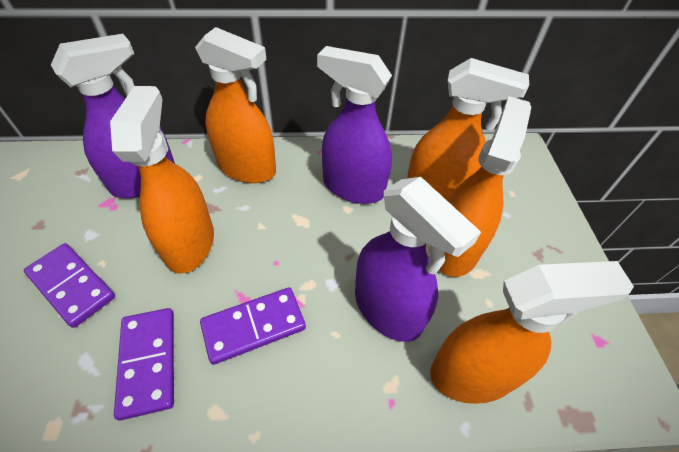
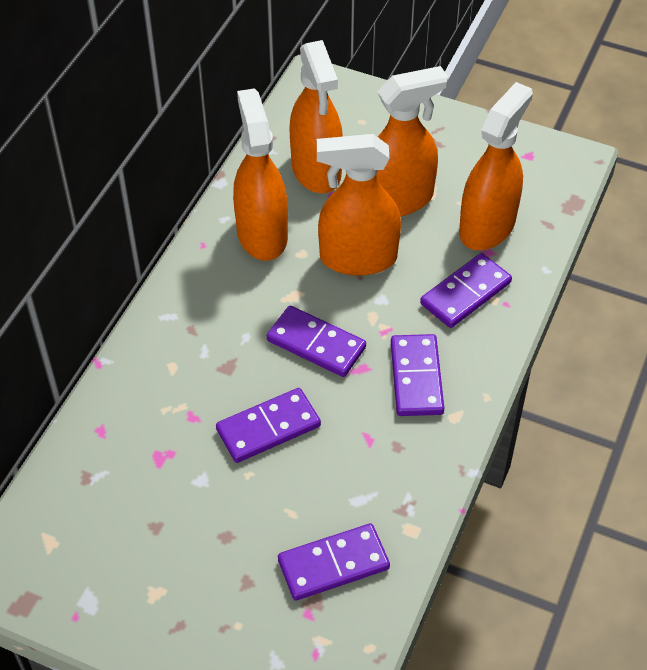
purple domino: [24,243,115,328] [114,308,174,421] [200,287,306,365] = 3 -> [216,388,321,463] [267,306,366,377] [278,523,390,601] [391,334,444,416] [420,253,512,328] = 5
purple spray bottle: [51,34,175,198] [317,46,392,204] [355,177,481,342] = 3 -> none = 0

